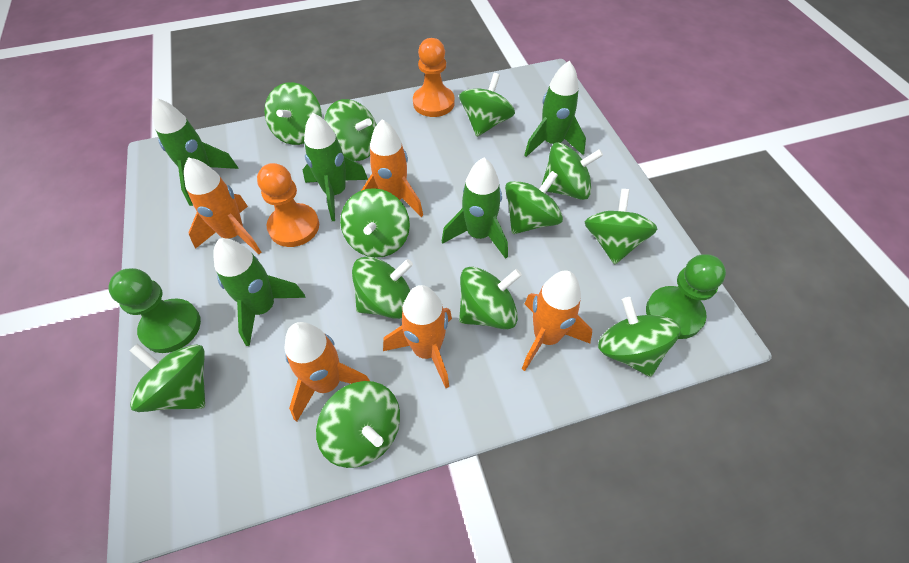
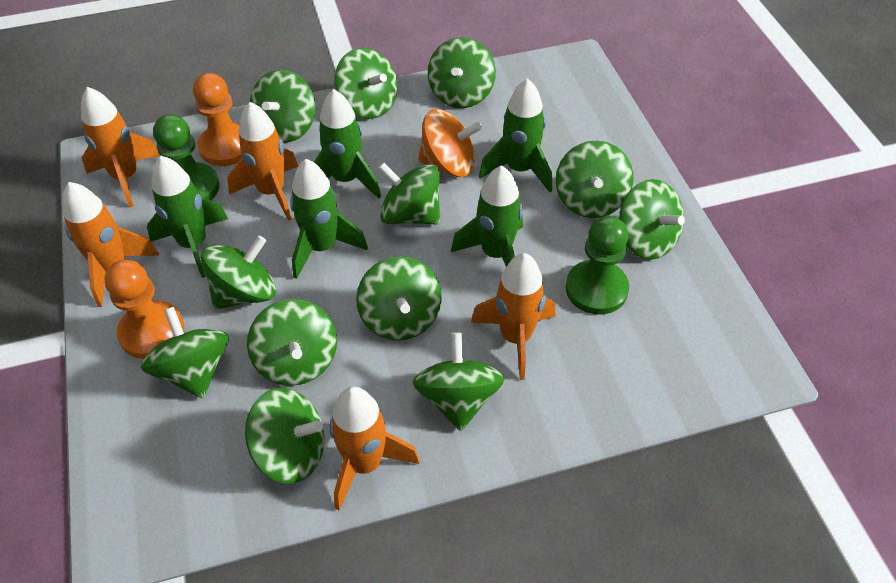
orange spinning top: none = 0 -> [418,109,482,177] = 1

